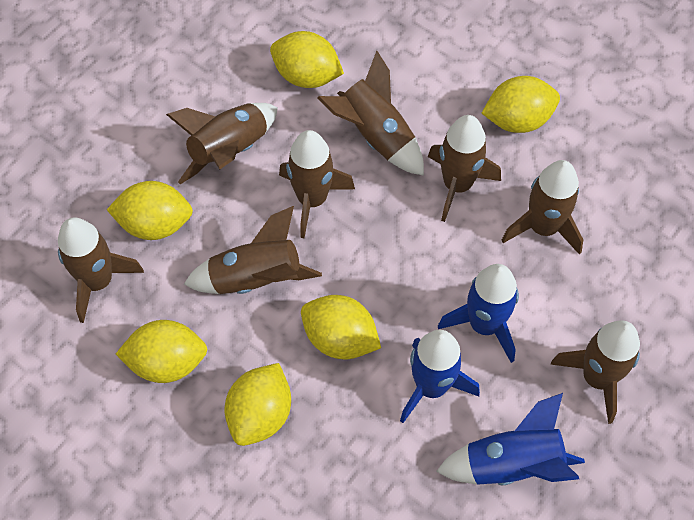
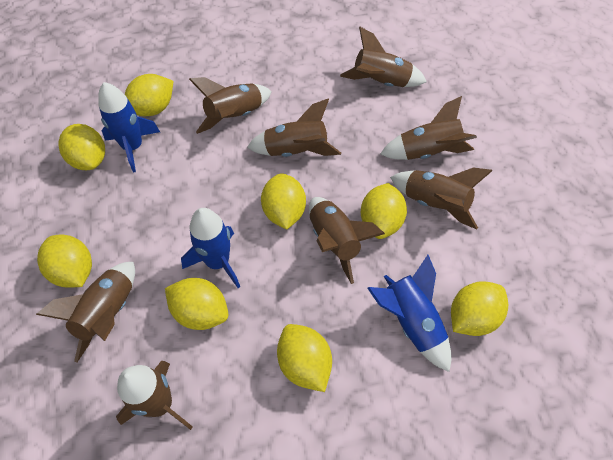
yellow lemon: [107,181,193,240] [116,320,207,383] [225,363,291,446] [270,31,344,88] [301,295,381,359] [482,76,560,133] = 6 -> [37,235,92,288] [58,124,105,170] [125,74,173,116] [165,278,229,330] [261,173,306,229] [277,324,332,392] [361,183,407,239] [451,281,508,336] = 8

